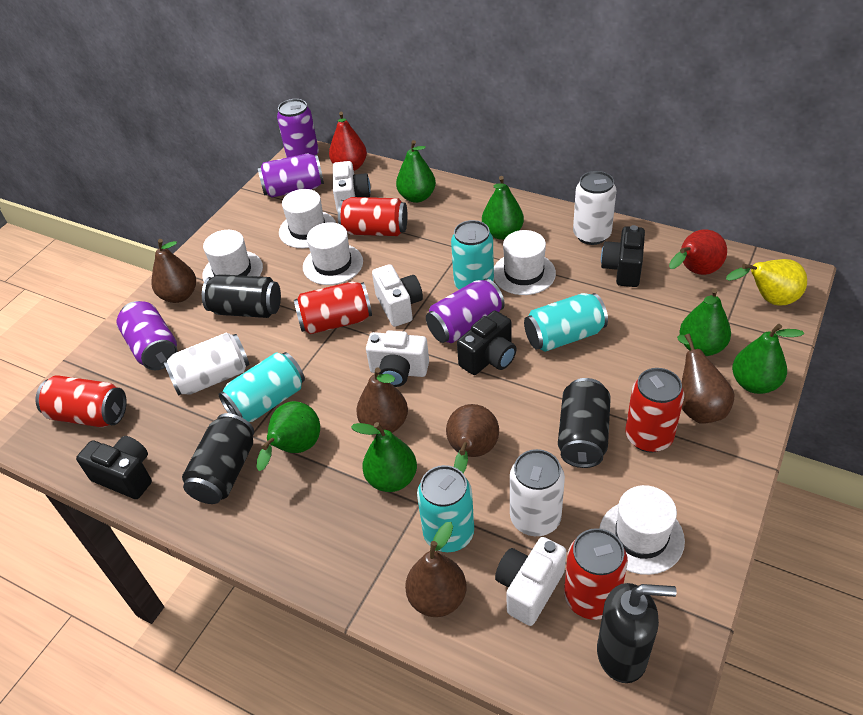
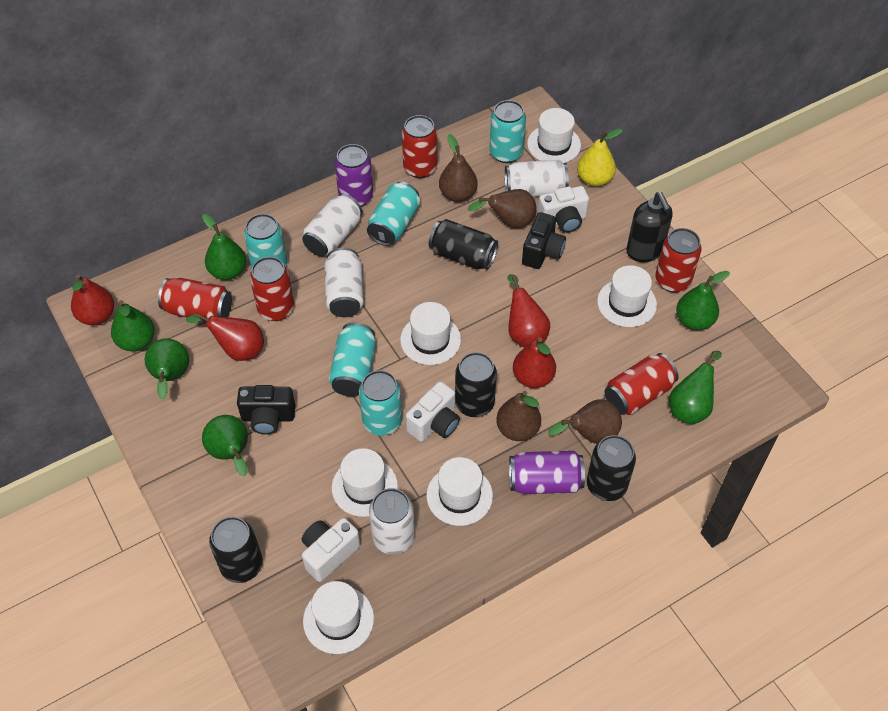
black camera: [76,436,152,499] [457,311,517,375] [601,225,645,287] = 3 -> [237,385,295,434] [522,212,566,269] = 2
black can: [182,413,254,504] [202,274,281,318] [558,378,611,468] = 3 -> [209,517,263,583] [429,219,498,270] [455,352,497,417] [587,435,636,501] = 4
brown pear: [151,239,196,303] [356,367,408,433] [405,522,466,617] [446,404,499,473] [677,334,735,424] = 5 -> [439,134,478,202] [468,189,537,228] [496,391,541,441] [548,399,622,444] = 4
purple can: [116,301,178,370] [258,153,324,198] [277,99,319,157] [426,279,505,343] = 4 -> [335,144,373,207] [509,451,585,494] = 2
red pear: [329,112,367,171] [669,229,727,275] = 2 -> [71,274,114,325] [186,313,264,361] [508,274,550,348] [513,337,556,388] = 4
turquoise can: [219,352,305,422] [417,465,474,552] [451,220,494,290] [524,293,608,352] = 4 -> [244,214,287,268] [329,322,376,396] [359,370,402,436] [367,182,420,246] [489,100,526,163] = 5
white camera: [333,161,371,212] [366,330,429,387] [372,264,423,327] [495,537,566,626] = 4 -> [302,518,360,582] [406,381,460,442] [538,186,589,233] = 3
white can: [164,332,249,396] [510,449,565,536] [573,171,617,245] = 3 -> [302,193,362,257] [324,247,364,317] [369,488,415,554] [505,160,569,197] = 4
white hat: [202,230,263,281] [279,189,336,248] [303,222,363,285] [494,230,556,295] [599,485,685,575] = 5 -> [303,581,374,654] [332,448,398,517] [400,302,461,365] [427,457,493,526] [527,108,581,163] [597,265,657,327] = 6

